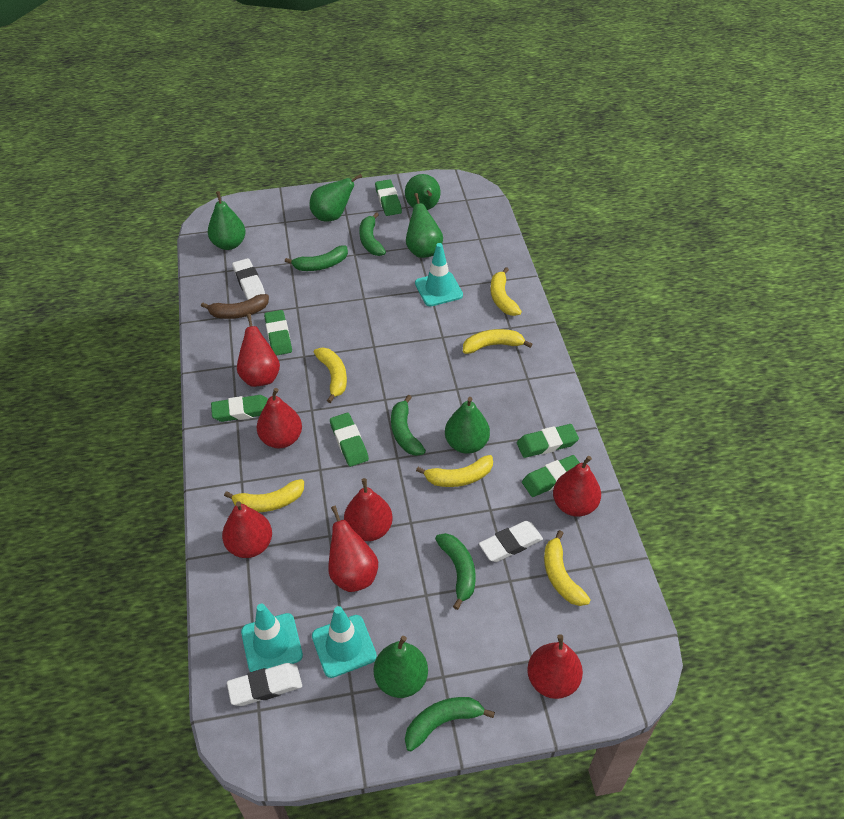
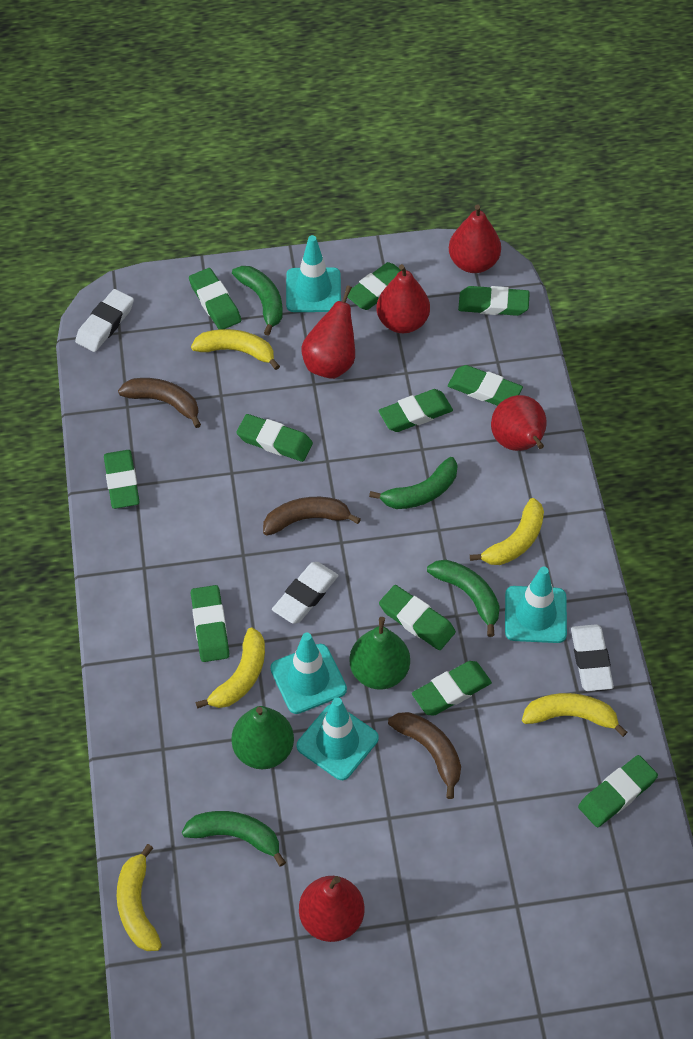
brown banana: [201,294,269,319] = 1 -> [118,378,201,428] [263,497,361,536] [388,712,461,799] = 3
green banana: [285,245,348,271] [359,212,386,256] [391,395,426,456] [405,697,495,751] [435,533,476,610] = 5 -> [182,811,286,867] [232,266,283,336] [369,457,458,509] [427,560,500,637] = 4
green eraser: [211,395,268,422] [264,310,292,356] [330,413,369,467] [375,179,402,216] [517,424,579,458] [522,455,580,497] = 6 -> [104,450,140,509] [189,268,241,329] [191,585,230,662] [236,414,313,462] [348,262,401,310] [379,389,453,432] [379,585,456,650] [412,661,492,716] [448,365,523,406] [458,286,530,316] [578,755,658,827] = 11
green pear: [208,191,246,250] [309,174,362,221] [374,636,428,698] [405,174,441,210] [406,193,443,258] [445,397,490,454] = 6 -> [232,706,294,769] [349,617,410,690] = 2
red pear: [222,501,272,558] [237,314,280,387] [257,388,302,448] [328,506,378,592] [344,478,393,541] [527,634,583,699] [553,456,601,517] = 7 -> [299,876,365,942] [301,285,355,379] [376,264,430,333] [449,205,501,273] [491,395,546,451] = 5
turquoise traffic cone: [241,604,303,672] [312,606,377,678] [415,243,463,306] = 3 -> [270,633,347,714] [286,235,341,312] [297,697,379,780] [505,567,567,643] = 4
yellow banana: [224,479,304,512] [313,347,347,403] [416,455,493,487] [463,329,532,354] [490,267,522,316] [544,530,590,606] = 6 -> [117,844,162,951] [191,329,280,370] [196,628,265,709] [470,498,544,565] [522,693,627,737] = 5

